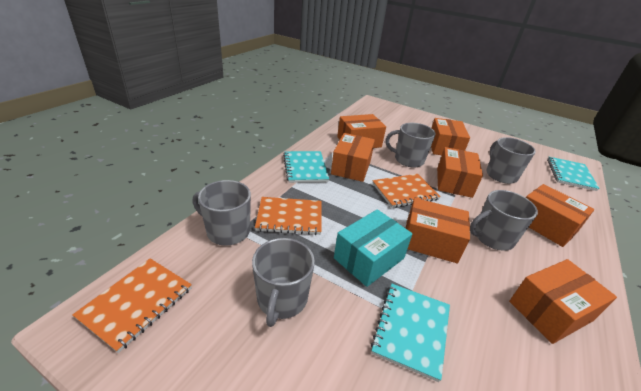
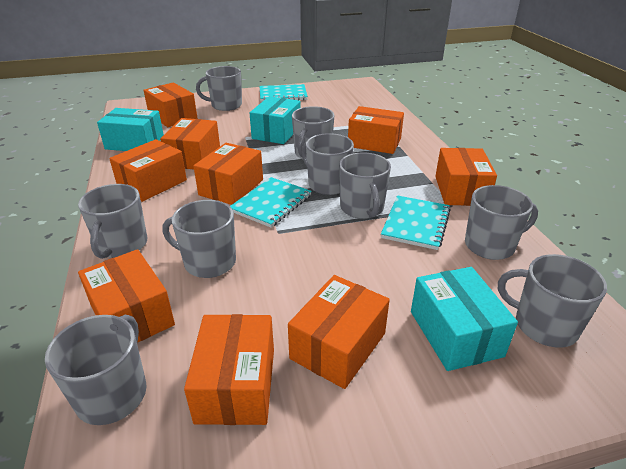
grey mug: [192,180,251,246] [252,238,315,327] [386,123,436,168] [470,190,538,251] [486,137,536,184] = 5 -> [45,315,147,425] [78,184,147,259] [162,200,236,278] [196,66,242,111] [292,106,334,159] [302,133,354,195] [339,152,391,219] [465,185,538,260] [498,254,607,348] = 9
orange box: [331,133,375,182] [337,114,386,148] [406,198,470,263] [431,118,470,155] [437,147,483,198] [509,259,617,344] [526,184,594,247] = 7 -> [78,249,175,343] [109,139,187,202] [144,82,197,127] [160,118,220,169] [184,314,274,425] [193,143,263,205] [288,275,390,389] [348,106,404,154] [435,148,497,206] = 9
orange notebook: [72,259,192,353] [255,197,322,235] [372,174,441,208] = 3 -> none = 0
turquoise box: [334,209,412,287] = 1 -> [97,108,164,151] [250,96,301,144] [411,267,518,371] = 3

